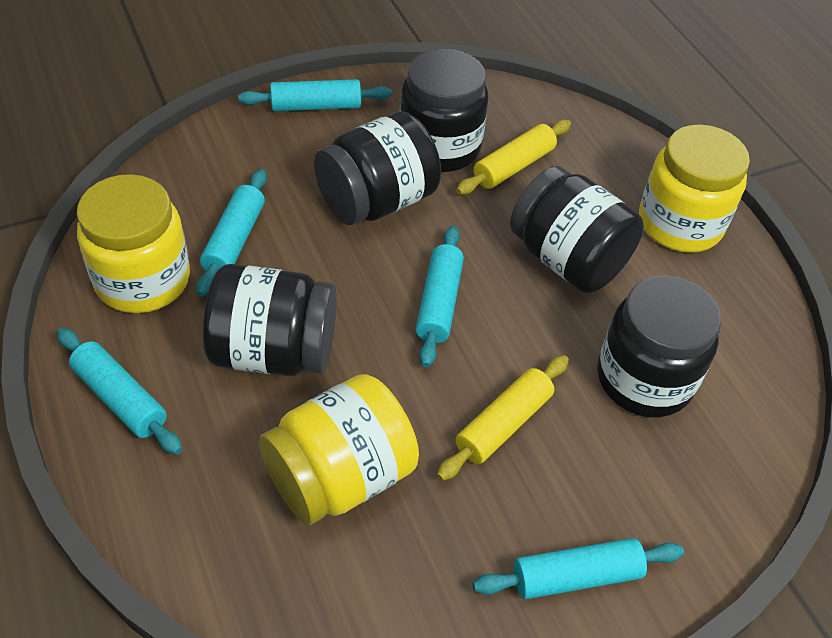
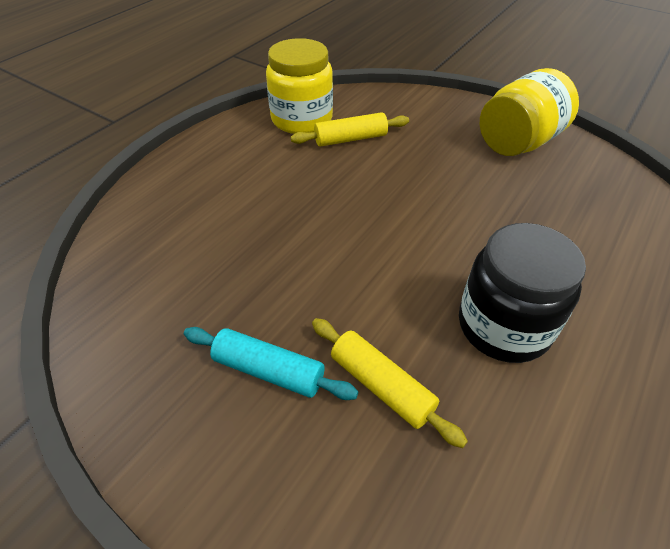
black jar: [203,264,337,376] [314,111,441,225] [400,48,488,172] [510,166,644,293] [597,275,721,417] = 5 -> [459,223,586,363] = 1
turquoise rolling pin: [57,328,182,455] [196,169,267,297] [238,79,392,112] [416,226,464,367] [473,538,684,599] = 5 -> [184,327,359,400] = 1
yellow jar: [77,174,190,313] [259,374,419,525] [639,124,750,253] = 3 -> [266,38,333,134] [480,68,579,156] = 2

